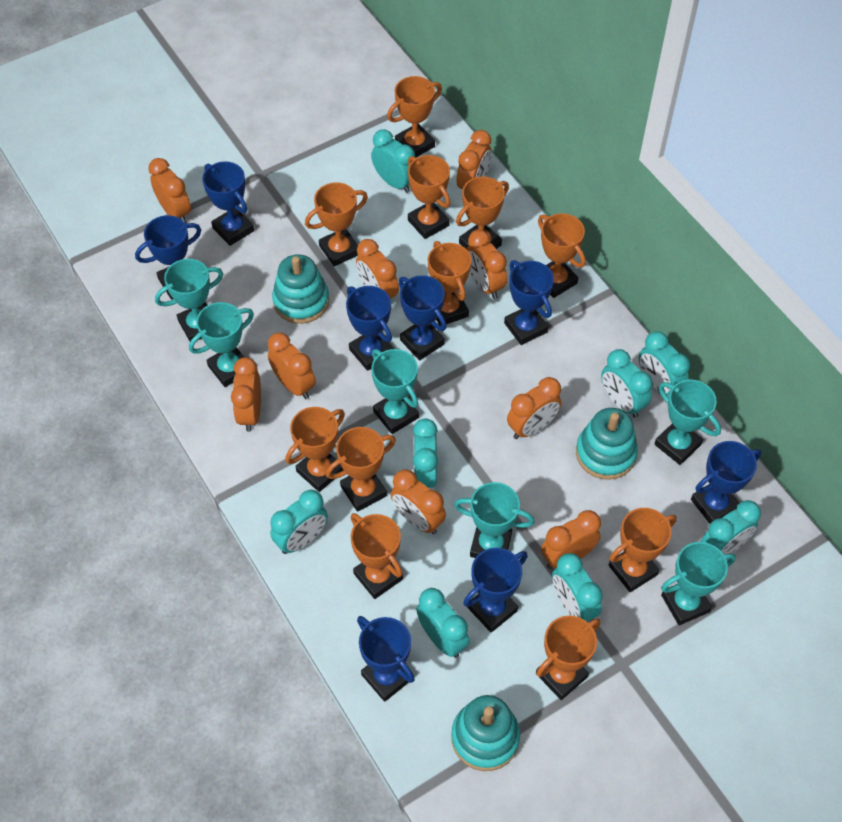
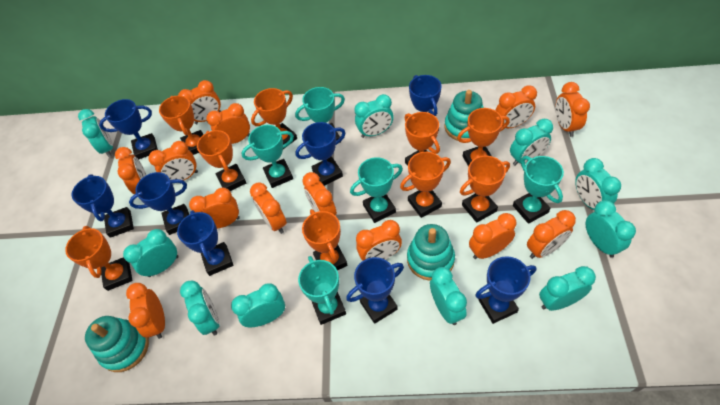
orange clock: [148,158,191,224] [231,357,261,432] [268,333,316,399] [356,239,399,299] [391,469,446,534] [457,130,492,189] [467,230,507,299] [507,377,561,439] [541,510,601,569] = 9 -> [115,147,146,194] [126,283,165,339] [148,141,198,180] [178,80,221,124] [189,188,240,229] [206,103,250,144] [250,183,287,234] [302,172,337,216] [356,220,402,261] [469,213,516,259] [495,85,537,128] [527,210,576,259] [555,82,590,137] = 13
orange trophy: [285,407,345,492] [305,182,368,266] [326,427,396,512] [351,513,403,599] [387,76,442,157] [408,155,450,239] [428,241,472,326] [456,177,509,249] [536,616,601,700] [538,213,586,298] [609,508,677,592] = 11 -> [65,226,133,291] [159,95,203,155] [197,130,246,191] [251,88,297,149] [302,209,347,270] [400,152,451,218] [405,112,440,166] [457,108,510,167] [460,156,510,223] = 9
turquoise clock: [270,490,328,554] [371,129,415,193] [413,418,438,488] [416,588,470,658] [552,553,603,622] [601,349,653,418] [639,331,690,396] [701,500,761,555] = 8 -> [78,109,113,157] [123,229,178,277] [180,280,219,336] [231,283,285,327] [354,94,393,138] [430,267,467,325] [510,119,553,166] [539,266,596,311] [575,158,621,210] [586,200,636,258] = 10
turquoise trophy: [155,259,223,341] [189,302,254,387] [371,349,419,434] [454,482,535,558] [654,380,721,465] [661,542,736,625] = 6 -> [242,125,294,188] [295,87,345,140] [298,256,346,325] [350,157,403,223] [513,156,564,224] = 5

